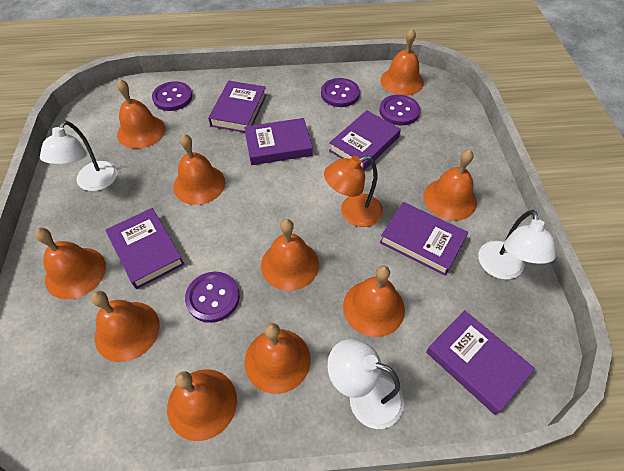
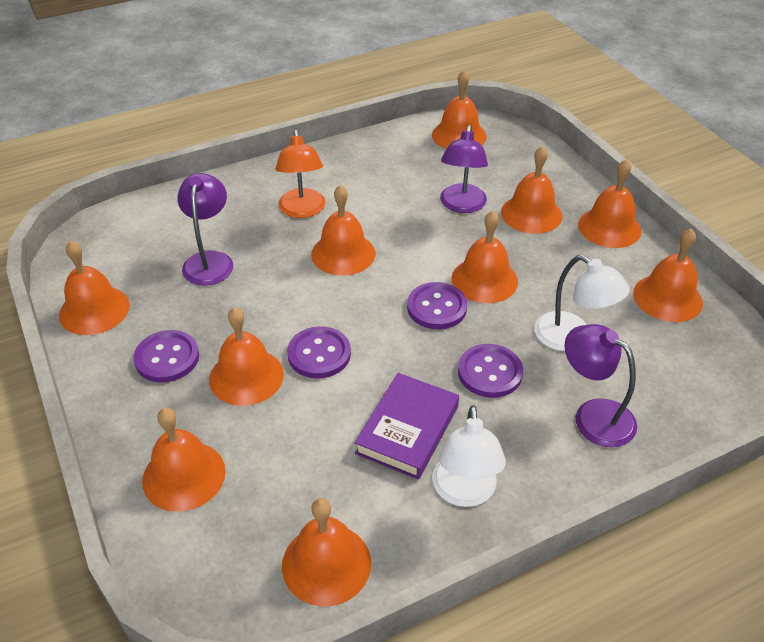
purple book: [106,208,184,289] [208,81,267,133] [244,118,313,165] [329,110,401,171] [380,202,468,276] [426,310,535,415] = 6 -> [354,373,459,480] = 1
purple lamp: none = 0 -> [177,173,233,286] [440,125,488,213] [564,324,637,447] = 3
white lamp: [40,120,118,191] [328,339,404,429] [478,210,556,279] = 3 -> [432,405,506,507] [535,255,630,351] = 2

